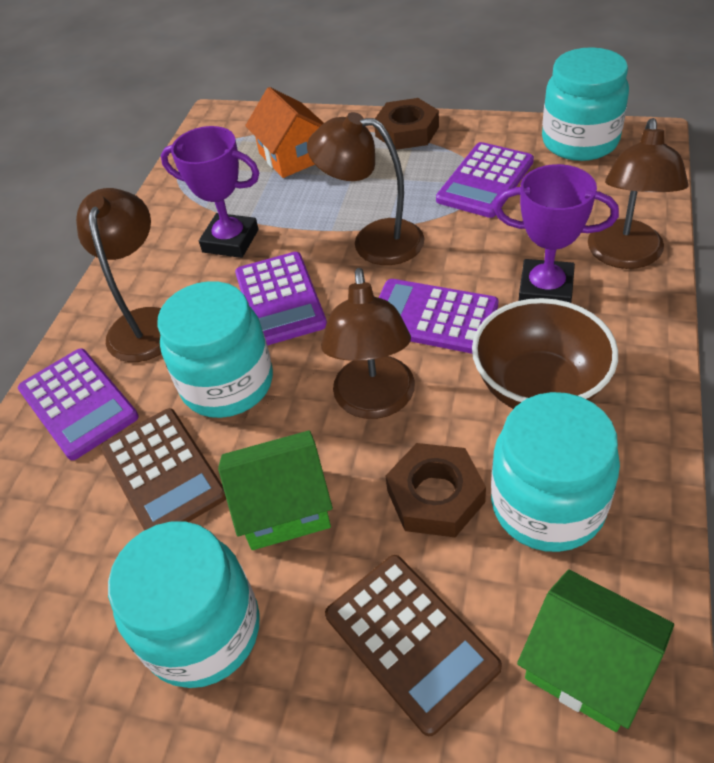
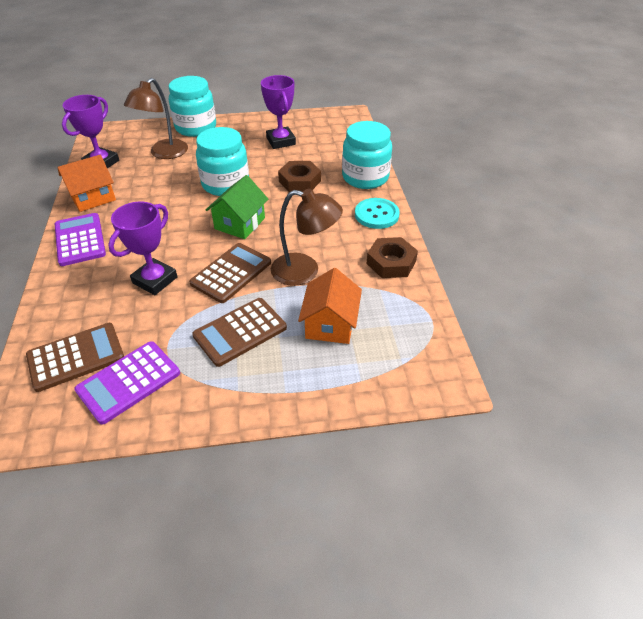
brown bowl: [472,298,618,409] = 1 -> none = 0
brown calculator: [100,408,226,531] [325,555,502,736] = 2 -> [26,323,124,392] [189,243,271,303] [192,298,287,367] = 3
brown lamp: [76,188,161,362] [307,112,424,265] [321,268,415,419] [588,118,689,269] = 4 -> [124,78,188,159] [271,189,343,286] = 2
green house: [218,430,333,550] [517,570,674,732] = 2 -> [206,175,268,239] = 1
orange house: [245,87,324,178] = 1 -> [57,155,116,212] [298,268,362,344] = 2
purple calculator: [18,348,139,460] [235,252,327,346] [378,279,499,354] [436,142,534,218] = 4 -> [55,213,106,266] [74,341,180,424] = 2
purple trophy: [161,126,259,258] [494,164,619,303] = 2 -> [62,95,119,169] [108,202,178,295] [261,75,296,149] = 3
turquoise button: none = 0 -> [355,198,400,229] = 1
turquoise jar: [108,521,260,688] [157,281,273,418] [491,392,620,552] [542,47,629,161] = 4 -> [168,76,216,137] [196,127,249,196] [342,121,392,189] = 3

